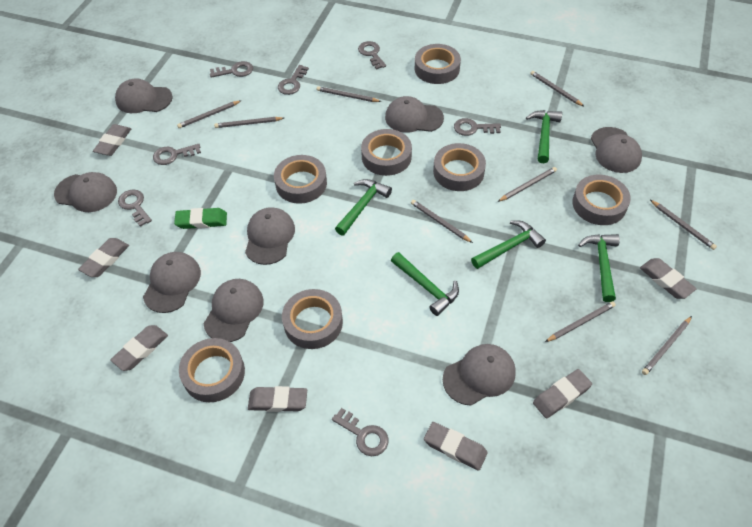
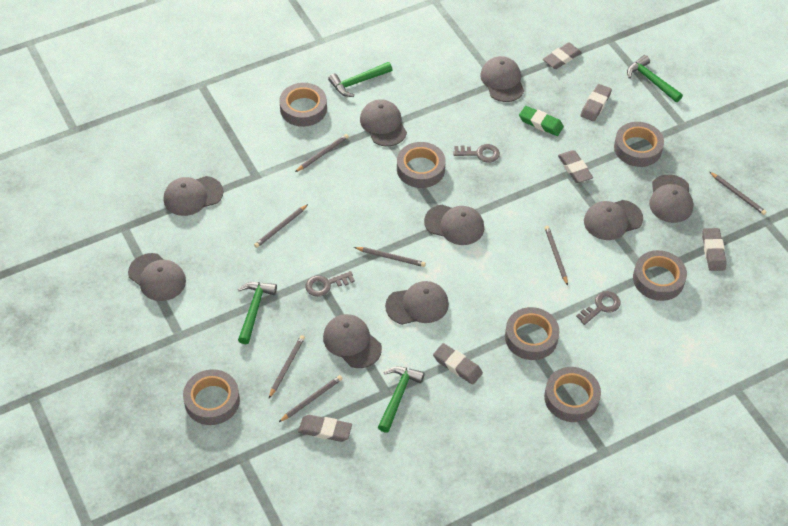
green hammer: [335,179,392,235] [391,252,459,316] [471,220,546,269] [526,110,562,163] [578,234,620,302] = 5 -> [238,282,277,344] [328,62,392,97] [378,366,425,433] [627,55,683,102] = 4
grey cap: [54,172,117,212] [115,78,173,113] [143,252,201,313] [203,279,264,342] [245,207,295,265] [385,96,444,133] [443,344,516,406] [591,127,642,173] = 8 -> [128,253,186,301] [164,176,223,216] [323,314,382,368] [360,99,407,147] [385,281,449,325] [424,205,484,245] [480,56,524,102] [584,200,643,240] [649,174,693,223] = 9
grey eraser: [78,238,129,277] [93,124,131,156] [110,325,168,371] [248,386,307,412] [424,422,488,470] [533,369,592,418] [640,258,696,299] = 7 -> [298,415,352,442] [433,343,483,385] [543,42,582,69] [558,150,593,183] [580,84,612,122] [702,228,726,271] = 6
grey key: [118,190,152,227] [153,144,201,165] [210,61,253,78] [278,65,309,95] [332,408,388,456] [358,41,386,70] [454,118,501,136] = 7 -> [305,271,355,297] [453,144,500,163] [576,291,620,325] = 3
grey pencil: [177,100,242,128] [214,117,284,128] [317,86,382,102] [411,200,473,243] [498,167,557,202] [530,71,585,107] [545,301,616,342] [642,316,692,375] [650,200,717,250] = 9 -> [254,204,308,248] [269,335,305,398] [279,375,343,422] [295,134,349,172] [354,247,426,267] [545,226,568,286] [710,172,766,215] = 7

